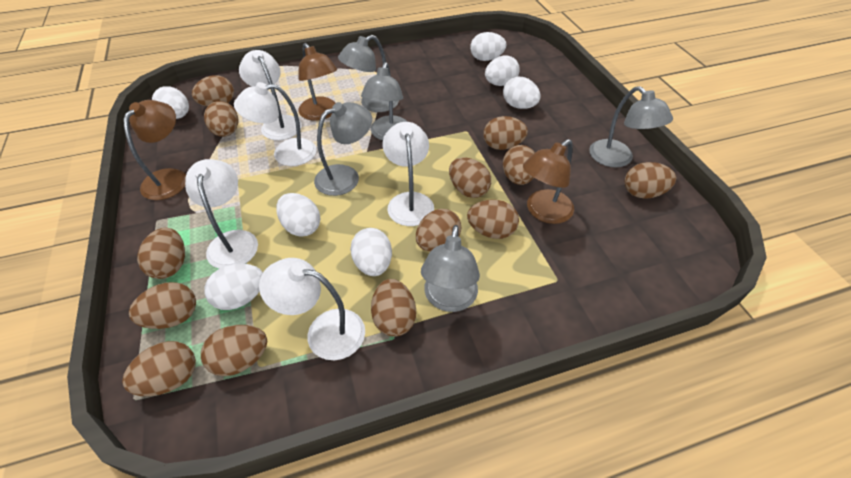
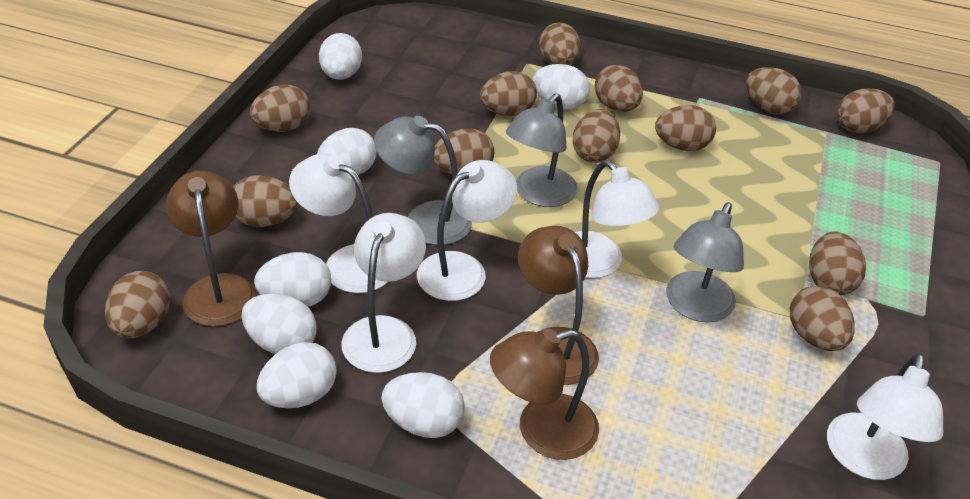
grey lamp: [314,102,372,196] [338,35,399,112] [361,62,408,140] [421,225,480,312] [589,86,673,167] = 5 -> [374,116,472,245] [506,93,578,207] [666,202,744,322] = 3

